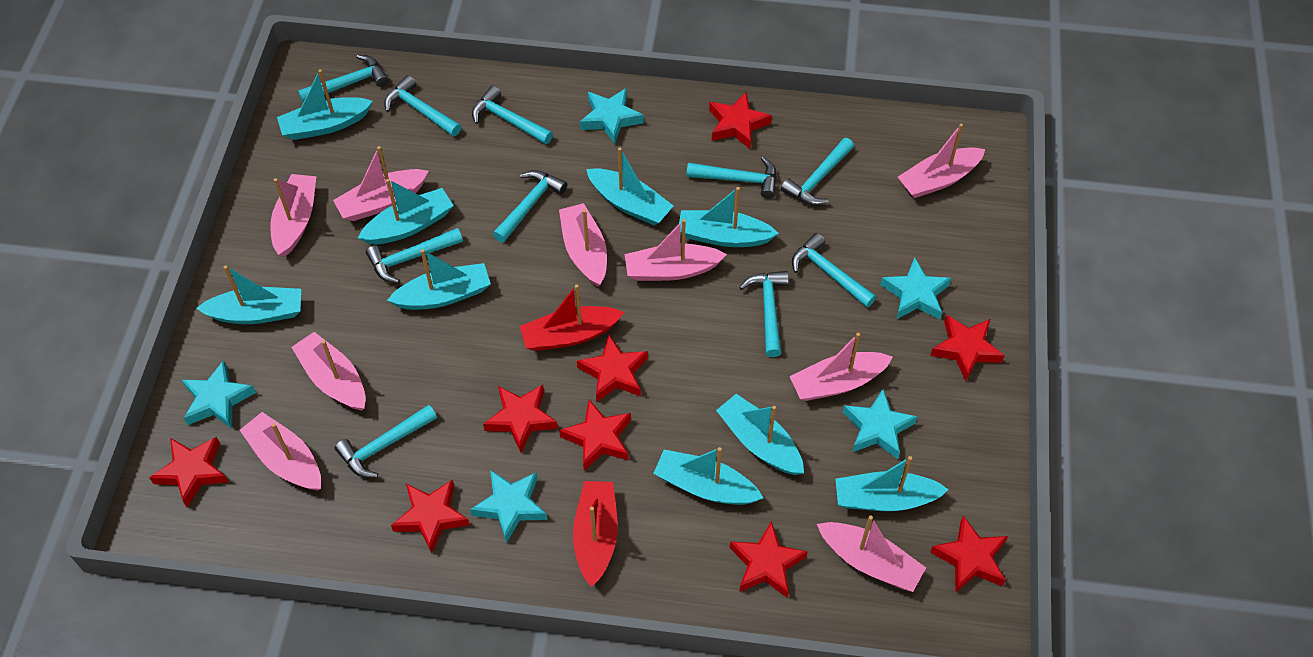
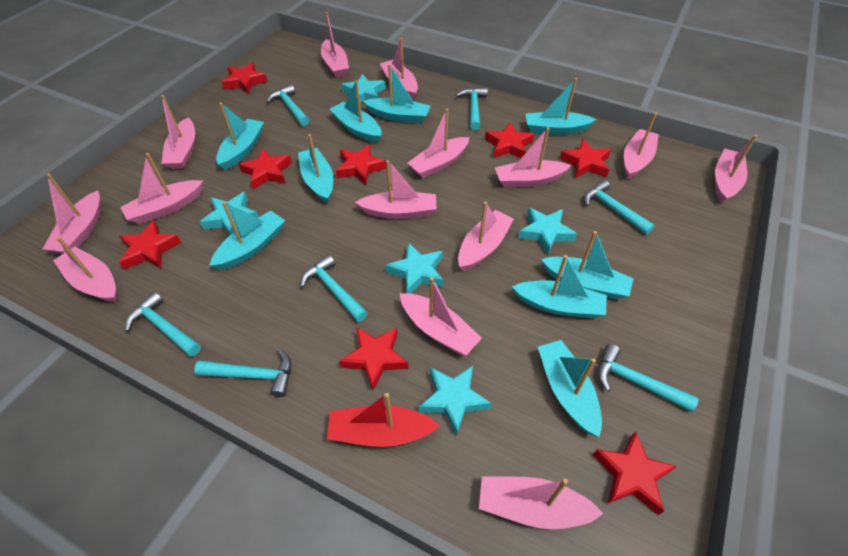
pink boat: [240,412,321,491] [270,174,316,257] [291,332,366,411] [333,146,429,221] [559,203,607,287] [625,219,727,281] [789,333,893,401] [817,516,926,592] [898,123,985,198] = 9 -> [43,174,101,254] [53,237,117,302] [120,153,203,224] [161,95,195,169] [321,12,349,78] [355,160,436,219] [380,38,418,100] [400,277,482,356] [407,109,469,178] [458,201,514,271] [479,476,604,529] [495,127,571,188] [624,112,659,180] [715,135,757,203] = 14
red boat: [520,284,624,351] [573,481,618,587] = 2 -> [327,393,440,447] = 1
red star: [149,437,228,508] [391,480,470,554] [483,385,558,453] [559,400,631,471] [577,335,648,402] [709,92,772,149] [729,521,808,598] [930,315,1005,381] [930,516,1008,592] = 9 -> [119,221,181,270] [222,62,268,94] [239,148,292,190] [336,144,387,185] [339,327,409,391] [485,122,534,158] [560,139,611,178] [593,431,677,515] = 8
turquoise hammer: [298,55,389,103] [335,405,437,478] [366,228,463,283] [384,75,461,137] [472,86,553,144] [493,170,567,242] [686,157,777,199] [739,271,789,357] [781,138,854,205] [792,233,876,308] = 10 -> [125,292,201,357] [194,349,291,397] [266,84,309,126] [300,254,368,322] [456,87,488,130] [584,180,655,235] [598,344,699,412] = 7

